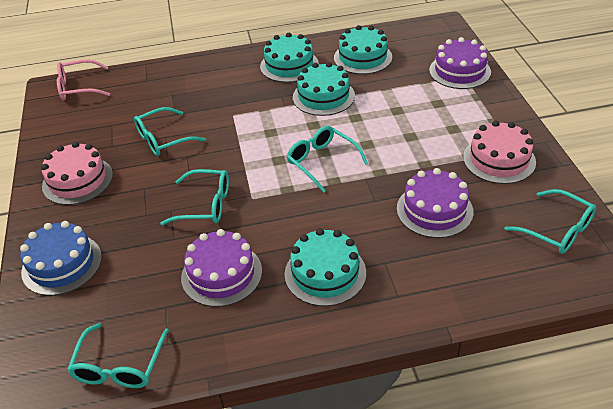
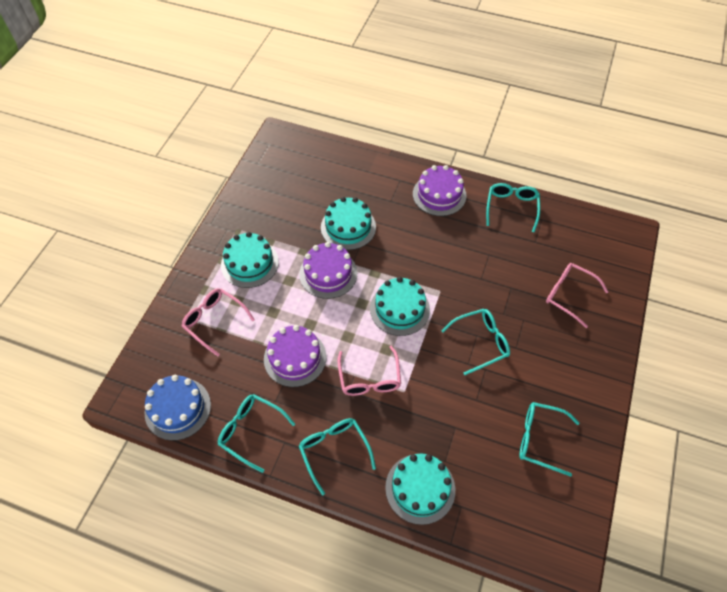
pink cake: [41,142,113,205] [463,121,536,184] = 2 -> none = 0
pink glasses: [57,59,110,101] = 1 -> [182,288,255,357] [338,346,401,396] [546,263,608,328] = 3

